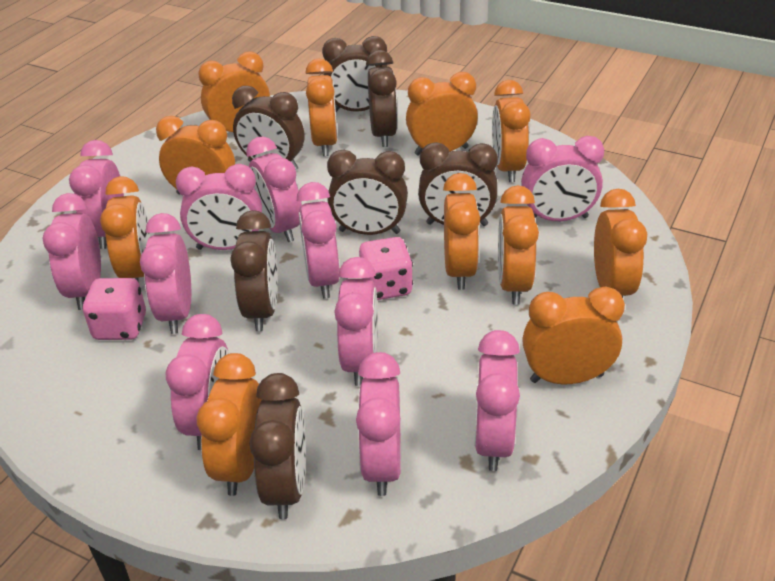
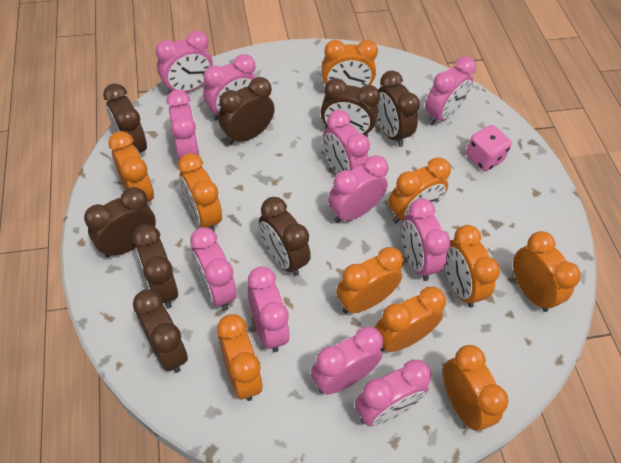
brown clock: [231,210,278,331] [232,86,304,170] [249,373,306,519] [322,36,387,112] [327,150,408,235] [366,50,398,147] [418,142,498,226] = 7 -> [84,187,156,257] [103,83,147,153] [133,224,178,309] [133,289,188,373] [218,77,274,145] [259,197,311,276] [321,78,380,137] [377,70,420,147] = 8
orange clock: [100,176,150,282] [156,116,235,194] [197,353,262,496] [198,51,270,132] [305,58,338,156] [406,72,478,156] [443,173,480,290] [492,80,530,182] [498,185,539,305] [522,286,625,384] [594,189,647,298] = 11 -> [108,131,154,202] [178,153,222,232] [217,314,263,401] [322,40,378,88] [336,247,404,314] [375,287,446,352] [388,157,451,224] [443,345,508,431] [445,225,500,308] [513,231,581,312] = 10
pink dice: [82,278,146,340] [359,237,413,300] = 2 -> [466,125,512,171] = 1

